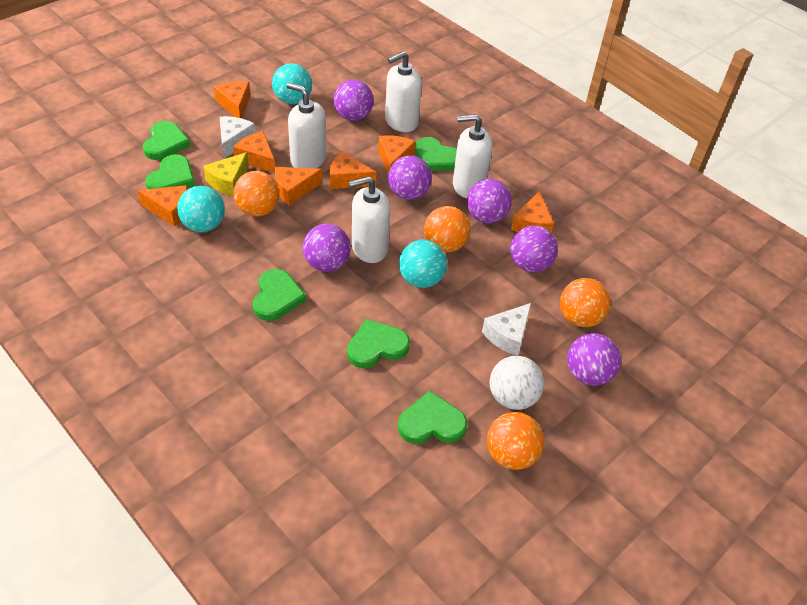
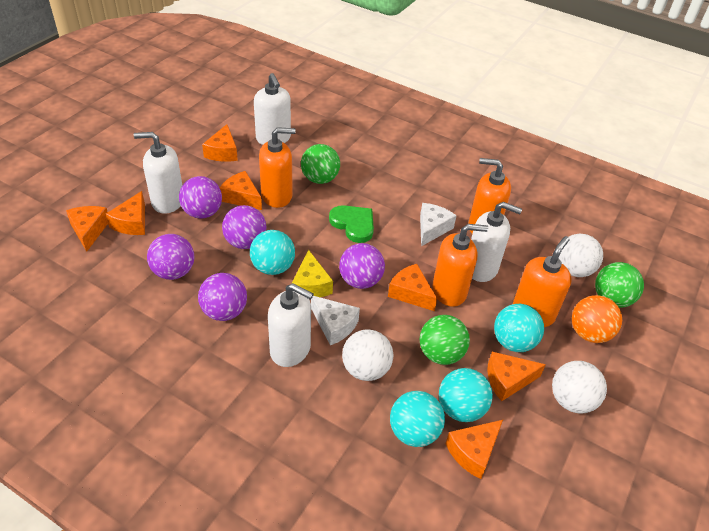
green ball: none = 0 -> [301,144,340,184] [420,315,470,365] [595,262,644,307] = 3
green heart: [143,121,191,160] [145,154,195,189] [253,269,306,321] [347,319,410,368] [398,390,467,444] [415,137,457,171] = 6 -> [329,205,374,243] = 1
orange ball: [233,171,280,217] [424,206,470,253] [487,412,544,470] [560,278,611,327] = 4 -> [572,295,622,343] = 1
orange soap dispenser: none = 0 -> [259,127,296,208] [432,224,488,307] [468,158,511,234] [513,236,572,327] = 4
purple ball: [303,224,351,272] [334,80,374,121] [388,156,432,200] [467,179,512,224] [510,225,558,272] [567,333,621,386] = 6 -> [147,234,194,280] [179,176,222,219] [198,273,247,321] [222,205,266,249] [339,243,385,289] = 5
turquoise ball: [177,186,225,232] [272,63,312,104] [399,240,447,288] = 3 -> [250,230,295,275] [390,391,445,447] [439,368,493,422] [494,304,544,352] = 4
white ball: [490,356,544,410] = 1 -> [342,329,393,381] [552,361,607,413] [559,234,603,277] = 3

